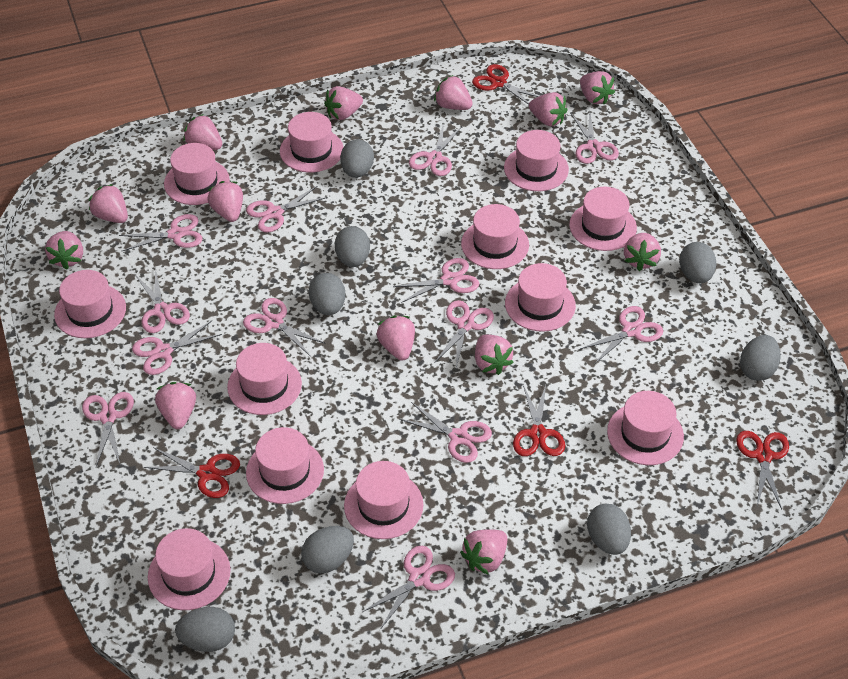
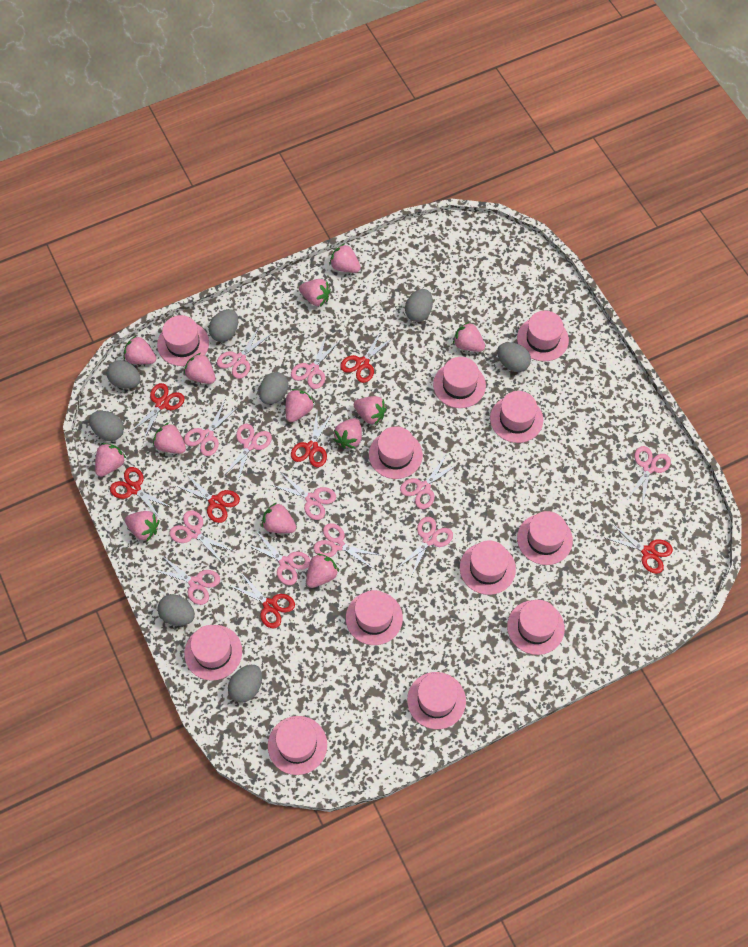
pink scissors: [82,392,134,466] [119,214,202,251] [132,321,222,375] [135,267,190,333] [243,298,326,357] [246,186,328,232] [362,546,455,630] [393,258,479,303] [399,402,492,463] [409,123,462,176] [434,300,494,368] [571,113,619,164] [580,306,663,363] = 13 -> [154,556,220,605] [169,510,233,562] [184,400,239,456] [217,327,271,379] [223,424,272,481] [246,532,310,585] [271,471,336,520] [291,336,339,389] [314,523,382,570] [396,517,453,577] [400,454,460,509] [628,446,671,507] = 12
red scissors: [143,447,240,498] [472,64,539,105] [513,385,565,456] [736,431,789,509] = 4 -> [110,467,173,518] [130,383,184,441] [176,474,240,523] [230,574,295,628] [291,411,333,467] [340,331,394,383] [606,523,673,574] = 7

